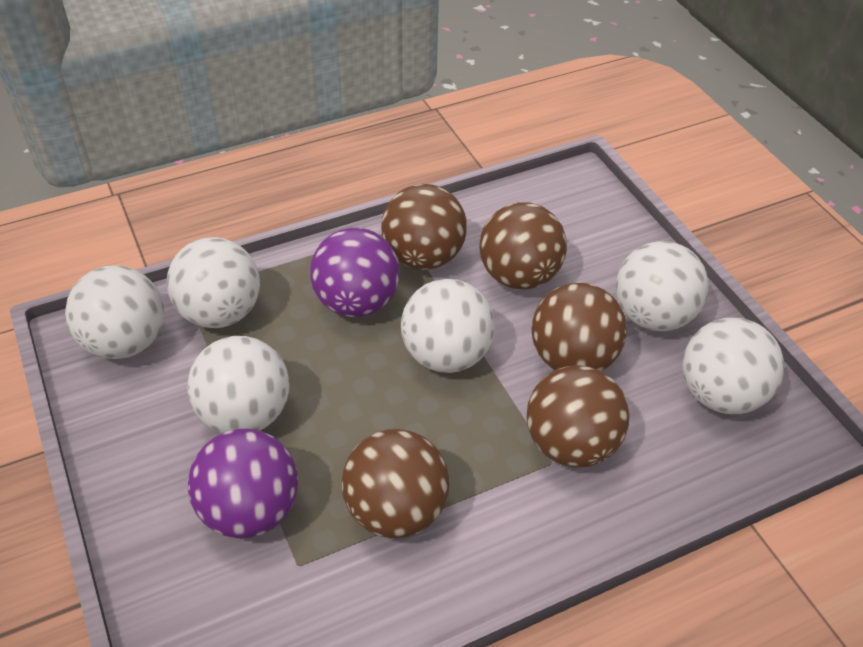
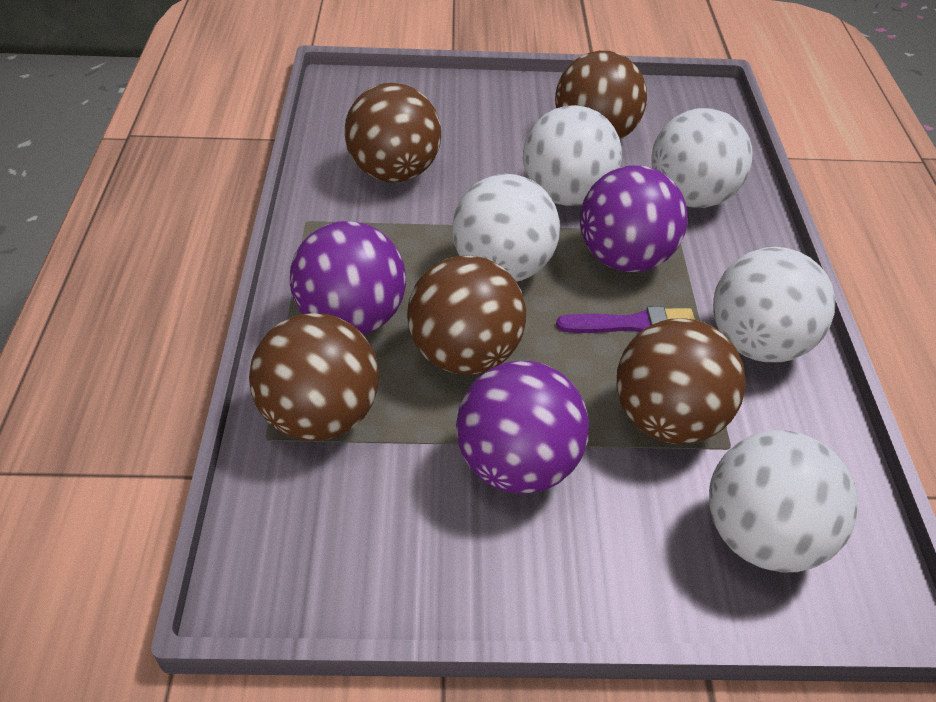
purple ball: [188,429,298,538] [310,228,400,317] = 2 -> [290,221,406,335] [456,361,589,494] [580,165,688,272] = 3
purple brush: none = 0 -> [556,306,695,333] = 1
white ball: [65,265,164,359] [167,237,260,328] [188,336,289,433] [401,279,495,373] [616,241,709,331] [682,318,784,414] = 6 -> [452,174,560,282] [523,105,622,206] [652,108,753,208] [709,430,858,572] [713,247,835,362] = 5

